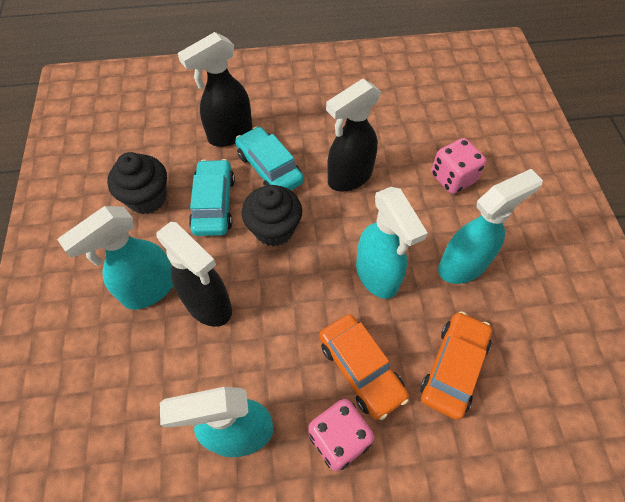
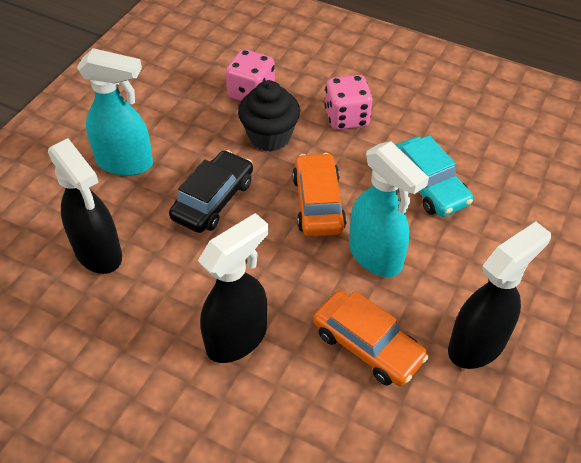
black car: none = 0 -> [169,150,253,233] = 1
black cupcake: [107,152,167,214] [242,185,302,246] = 2 -> [238,80,300,152] = 1
turquoise car: [189,159,235,236] [235,126,304,190] = 2 -> [396,135,473,217] = 1
turquoise spray bottle: [57,206,173,310] [160,387,273,457] [356,187,428,299] [438,169,543,284] = 4 -> [77,48,153,176] [349,141,429,277] = 2

